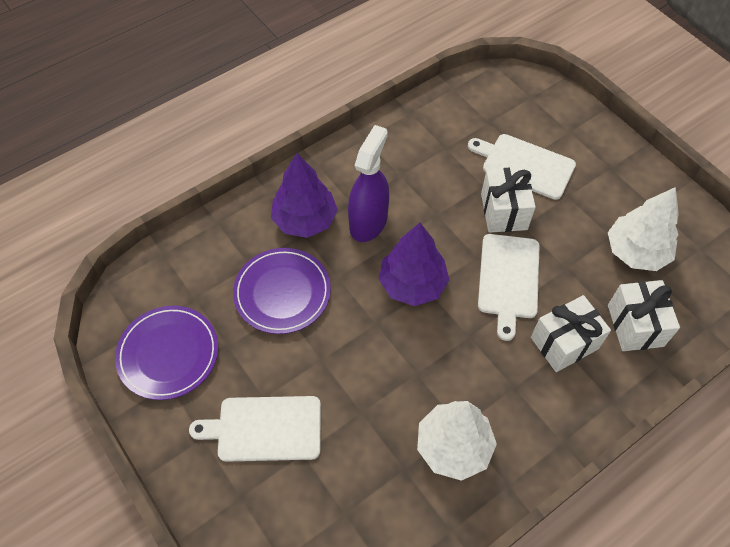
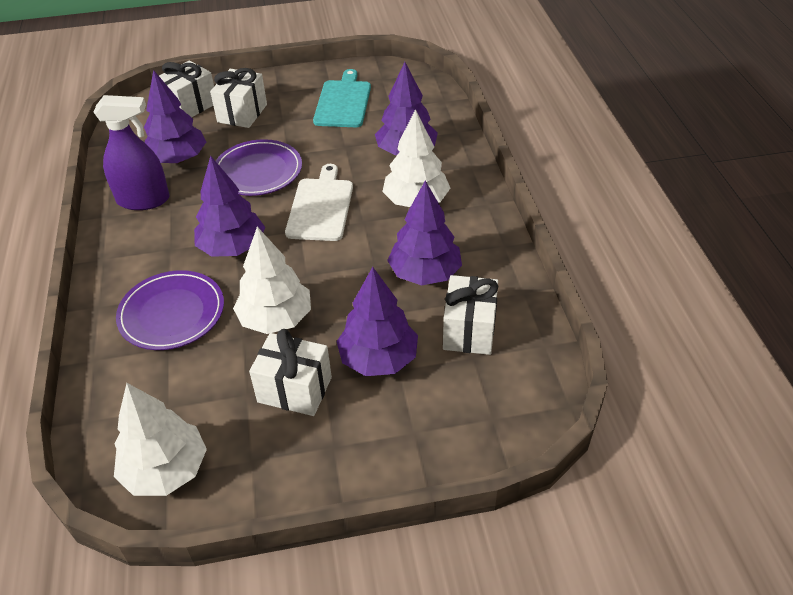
purple tree: [271,153,338,238] [379,223,449,306] = 2 -> [144,70,206,164] [194,156,265,257] [336,267,418,376] [375,62,438,155] [387,181,462,286] = 5
turquoise cutting board: none = 0 -> [313,69,371,127] = 1
white cutting board: [189,396,321,462] [468,134,576,200] [478,234,540,341] = 3 -> [285,164,353,241] = 1
white gift: [481,167,536,233] [531,295,611,372] [608,280,680,351] = 3 -> [159,60,214,117] [210,68,267,128] [249,329,332,416] [443,275,498,355] = 4
white tree: [417,401,497,481] [608,187,679,271] = 2 -> [114,383,207,496] [233,227,311,334] [382,109,450,207] = 3

